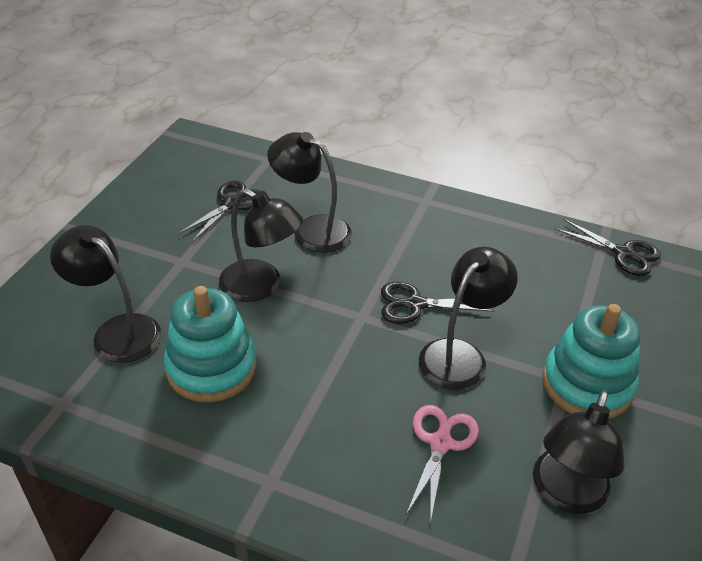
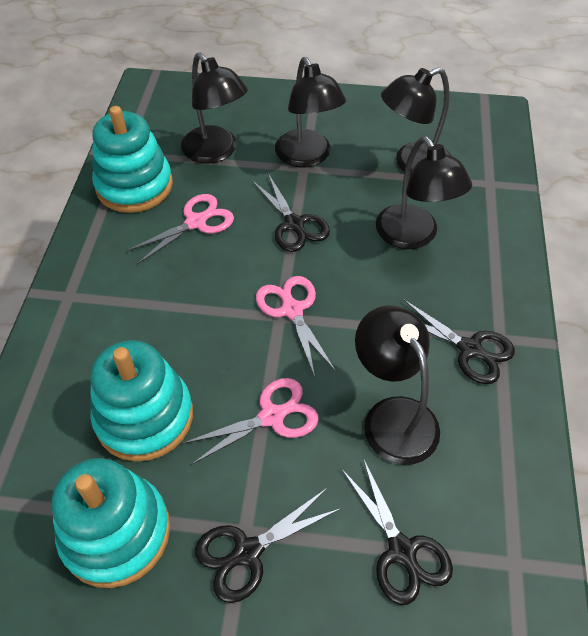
black scissors: [178,180,260,242] [381,282,494,324] [555,219,661,276] = 3 -> [195,488,341,603] [252,173,330,252] [341,458,453,605] [403,299,515,384] = 4
pink scissors: [406,405,479,523] = 1 -> [126,194,234,264] [182,378,319,465] [256,276,336,377] = 3
turquoise stacking toy: [164,286,257,403] [543,304,640,419] = 2 -> [52,458,170,588] [90,340,193,462] [92,106,173,213] = 3

